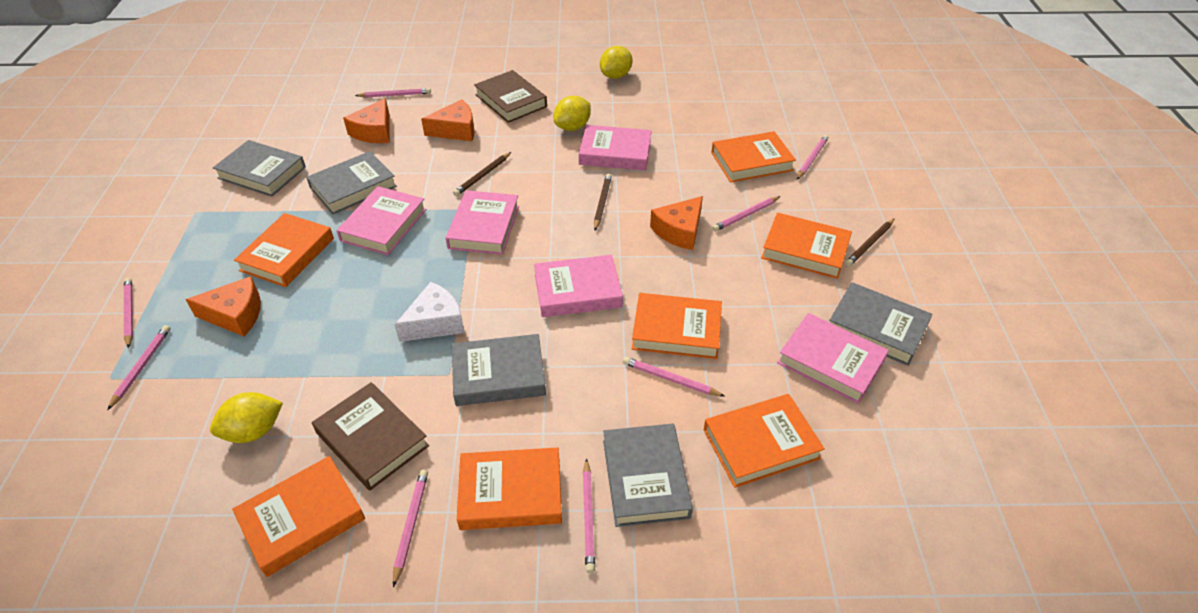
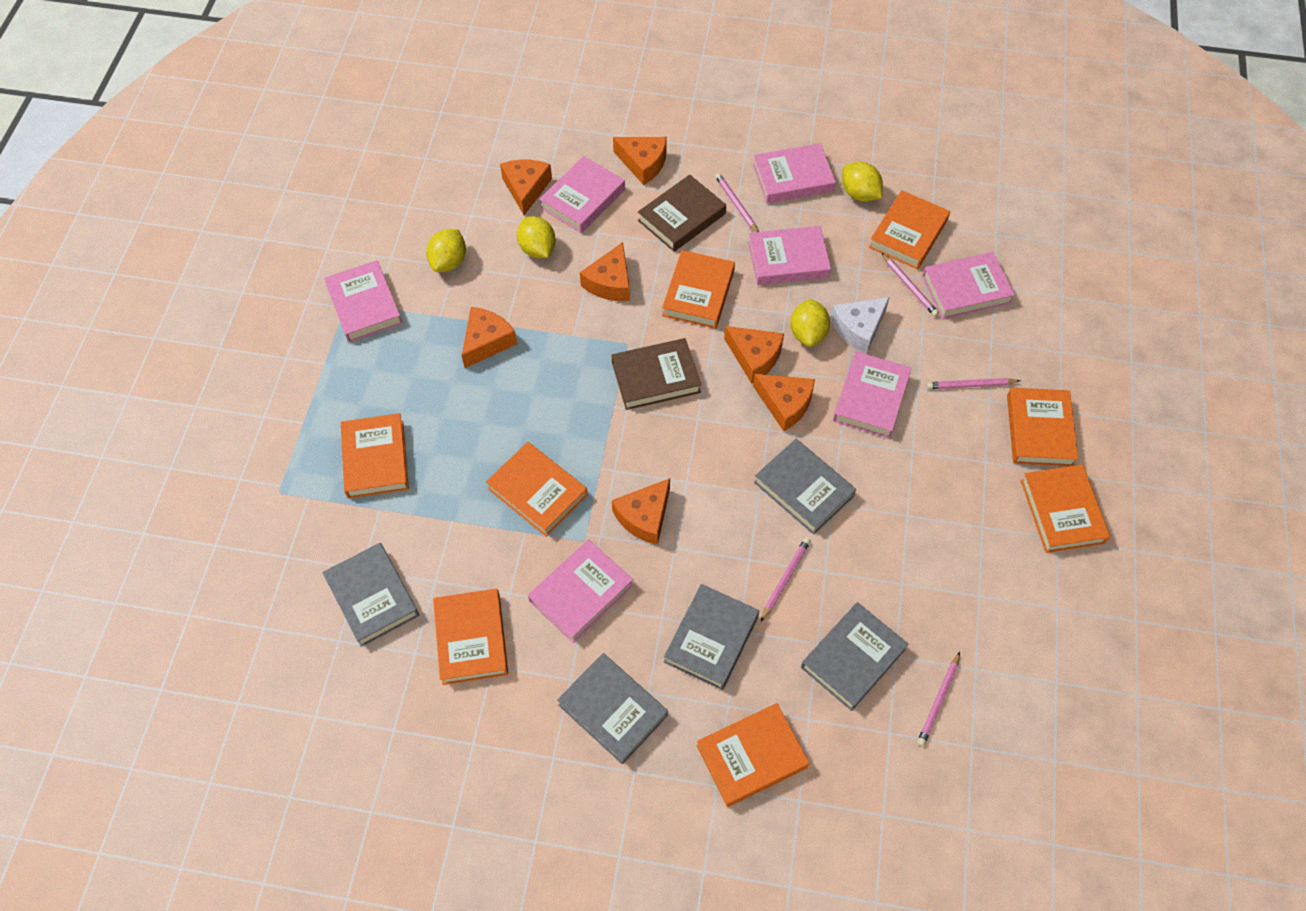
brown pencil: [453,152,511,196] [594,173,612,230] [845,218,895,266] = 3 -> none = 0
orange book: [232,456,365,577] [234,213,334,287] [457,447,562,530] [632,293,722,359] [704,394,825,488] [711,131,796,182] [761,213,852,279] = 7 -> [341,413,409,499] [433,588,508,685] [486,442,588,537] [662,250,735,329] [697,703,809,807] [869,190,950,269] [1007,388,1078,466] [1021,465,1110,553] = 8
orange cheese: [185,276,261,337] [343,98,390,143] [421,99,474,141] [650,196,703,250] = 4 -> [462,307,517,368] [500,159,552,215] [580,242,630,301] [612,478,670,545] [613,137,667,185] [724,326,784,383] [753,374,815,431] = 7
pink book: [337,186,426,255] [446,190,519,255] [534,255,623,317] [579,125,652,171] [777,313,889,404] = 5 -> [324,260,403,342] [528,539,633,643] [539,156,625,233] [748,226,831,285] [753,143,836,204] [833,351,912,439] [922,252,1015,319] = 7
pink pencil: [108,325,171,410] [124,278,133,349] [355,88,431,98] [393,470,428,588] [583,458,595,573] [623,357,725,397] [712,196,781,232] [797,135,828,180] = 8 -> [715,173,759,232] [761,537,811,621] [882,253,939,317] [917,652,960,746] [927,378,1020,389] = 5
yellow lemon: [210,392,283,443] [554,96,591,131] [600,46,632,79] = 3 -> [426,229,466,272] [517,216,556,258] [790,299,830,347] [842,162,883,202] = 4

